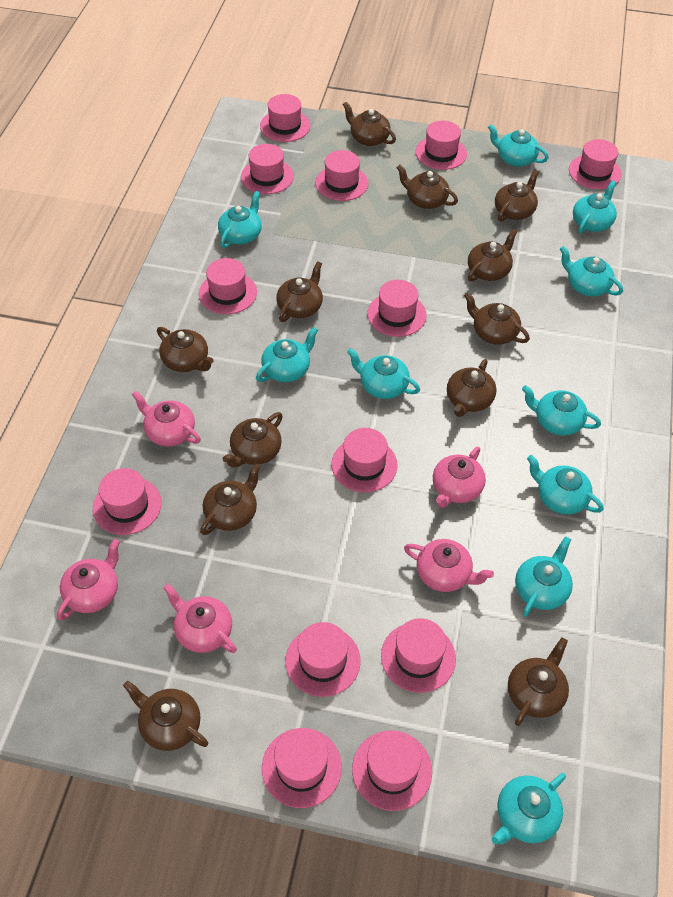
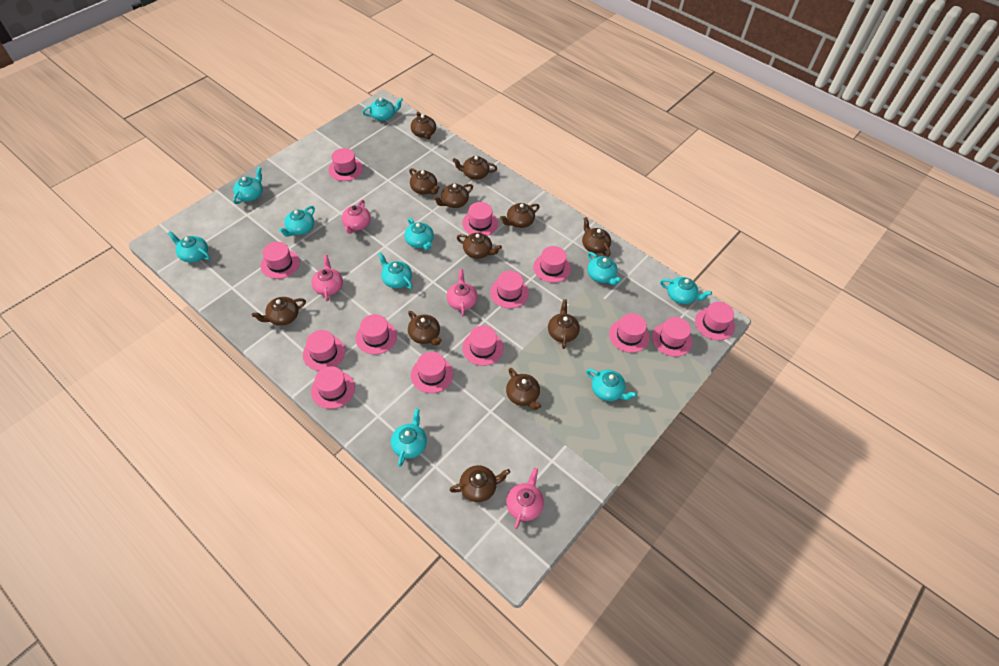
pink teapot: [57,539,120,620] [132,391,201,446] [163,584,237,653] [404,539,494,592] [433,447,486,508] = 5 -> [311,255,343,301] [342,200,371,234] [447,269,478,316] [506,468,544,529] = 4

